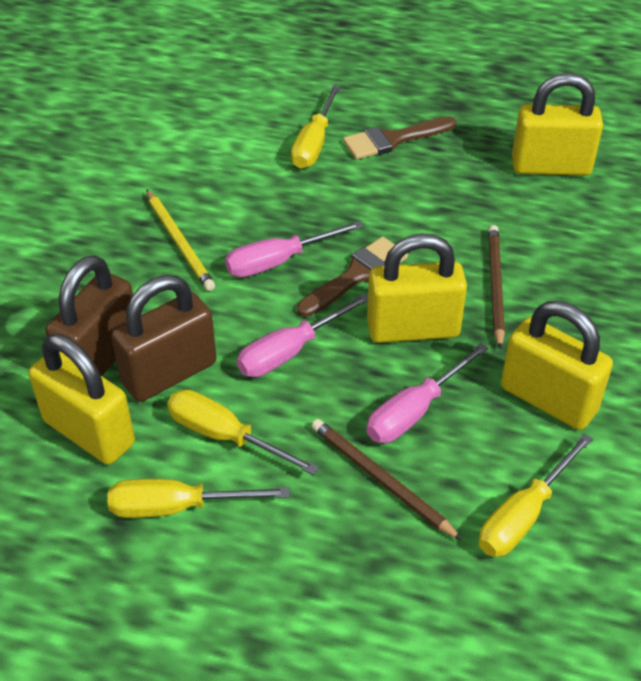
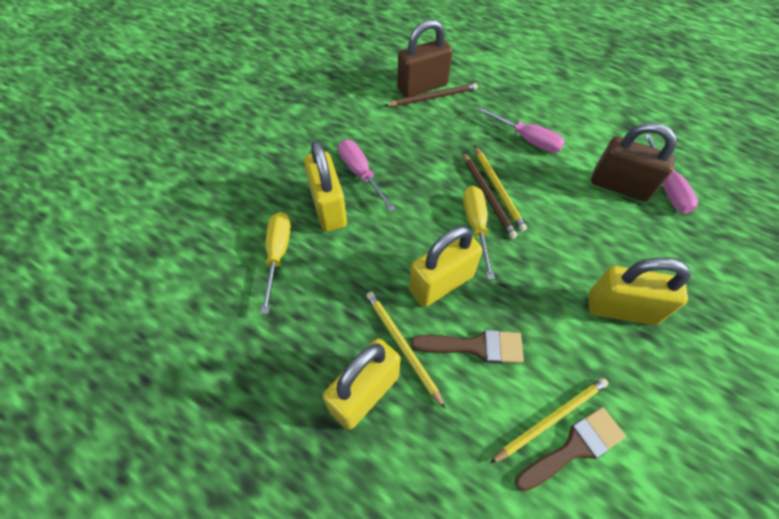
yellow pencil: [146,189,215,291] = 1 -> [366,292,445,408] [474,146,527,232] [490,378,608,463] = 3
yellow screwdriver: [108,479,290,518] [167,389,319,475] [291,85,341,169] [479,433,593,557] = 4 -> [261,212,291,314] [463,186,495,280] = 2

